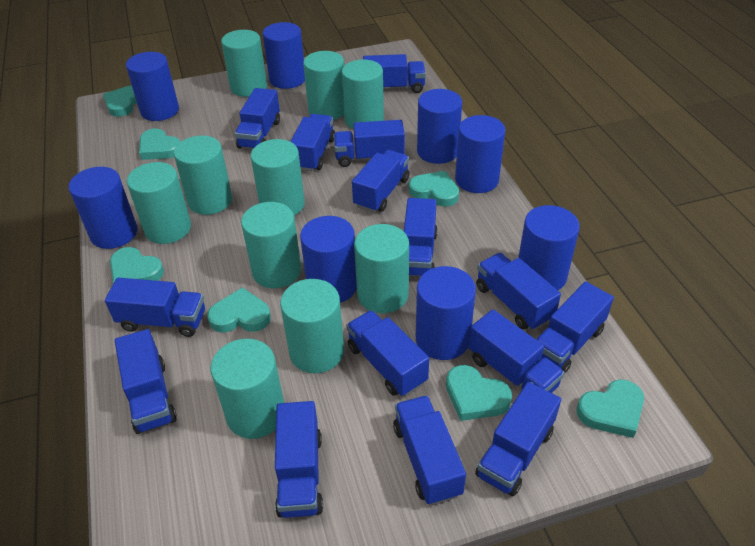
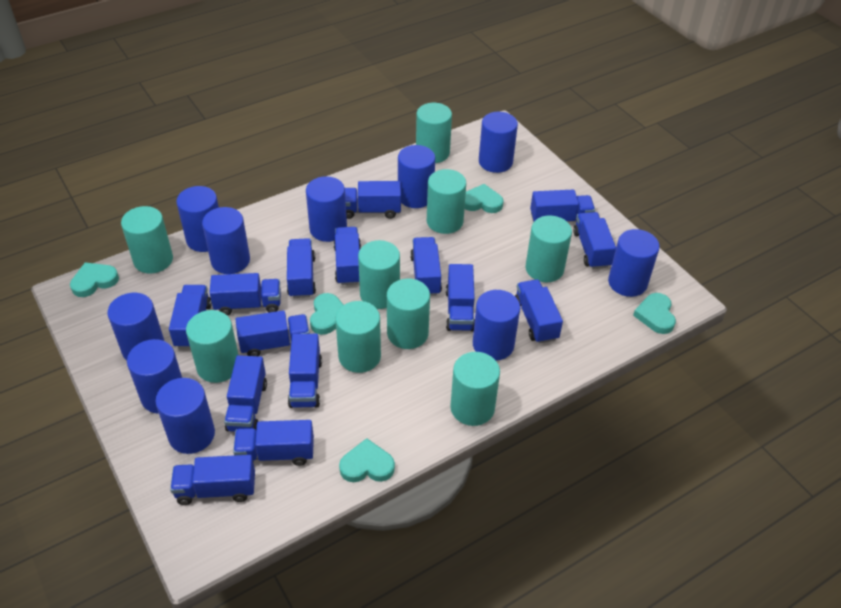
blue cylinder: [69,167,137,249] [126,52,179,121] [263,22,305,89] [300,216,357,303] [416,266,476,360] [417,89,462,164] [455,115,505,193] [518,205,580,290] = 8 -> [107,293,164,360] [127,339,182,414] [155,378,215,454] [176,186,219,252] [202,207,250,274] [306,176,347,242] [398,145,435,208] [473,290,520,361] [479,112,518,173] [608,229,660,297] = 10
turquoise cylinder: [127,162,191,244] [174,136,232,215] [211,339,284,439] [221,30,267,97] [241,202,301,288] [251,139,305,216] [280,279,344,373] [303,51,344,120] [342,60,384,129] [354,224,409,313] = 10 -> [121,206,173,274] [186,310,238,383] [335,301,381,373] [358,240,400,309] [387,279,430,349] [416,103,452,163] [427,169,466,234] [450,352,500,426] [526,215,572,283] = 9
turquoise heart: [103,86,137,117] [110,247,164,283] [139,129,180,160] [207,287,271,332] [409,171,459,207] [446,365,512,421] [577,379,644,438] = 7 -> [70,262,119,297] [310,293,344,335] [339,438,395,482] [465,184,504,213] [633,293,676,334] = 5

